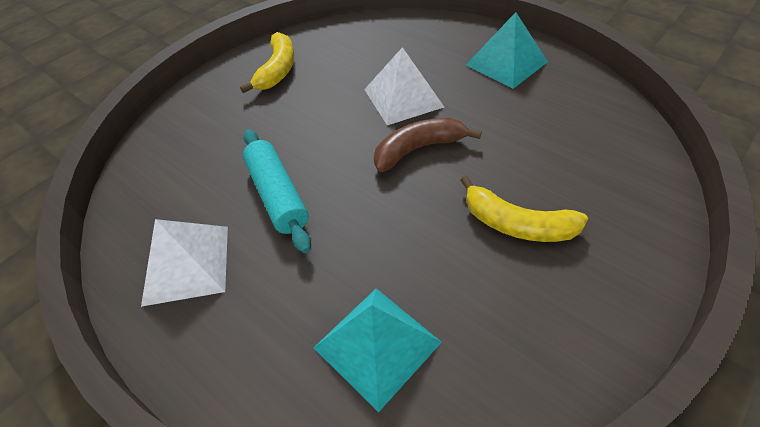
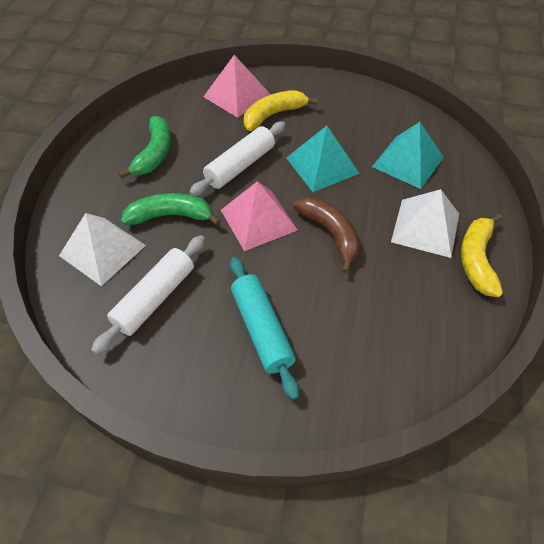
green banana: none = 0 -> [118,116,171,179] [121,193,221,225] = 2
pink pyramid: none = 0 -> [203,55,271,118] [221,181,298,251] = 2
white rolling pin: none = 0 -> [91,235,205,354] [189,122,285,196] = 2

